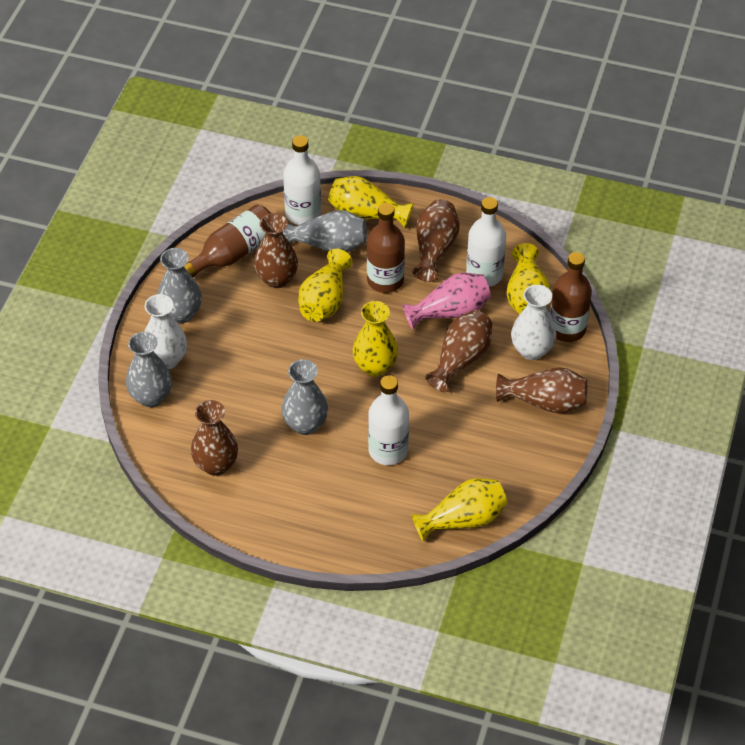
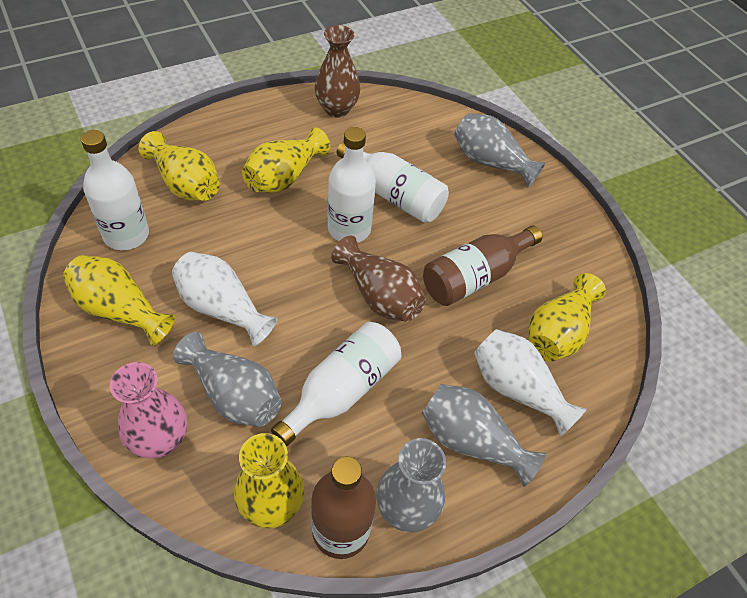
brown bottle: [184,204,270,277] [367,203,405,293] [550,252,592,342] = 3 -> [311,456,376,559] [423,225,542,306] = 2
brown vase: [191,400,238,476] [254,213,298,288] [412,199,460,282] [425,310,492,392] [496,367,587,413] = 5 -> [315,25,360,118] [331,236,426,322] = 2
white bottle: [283,136,321,225] [368,375,409,465] [466,197,506,287] = 3 -> [81,130,149,250] [271,322,401,446] [328,127,376,242] [337,141,449,223] = 4

